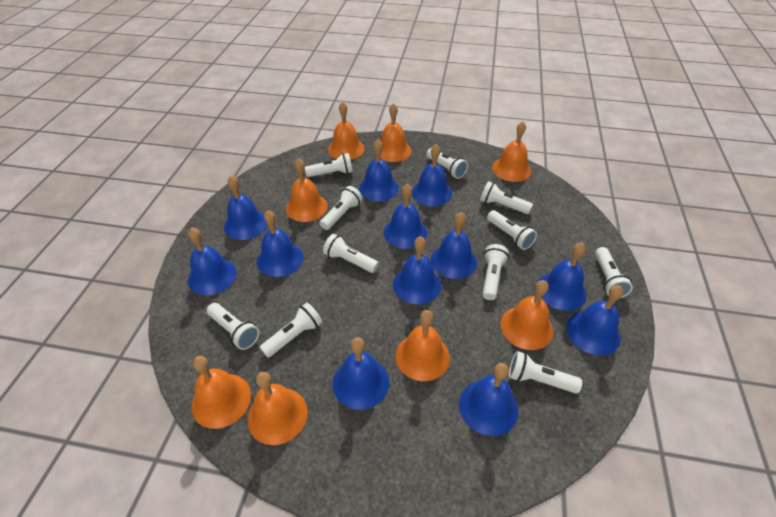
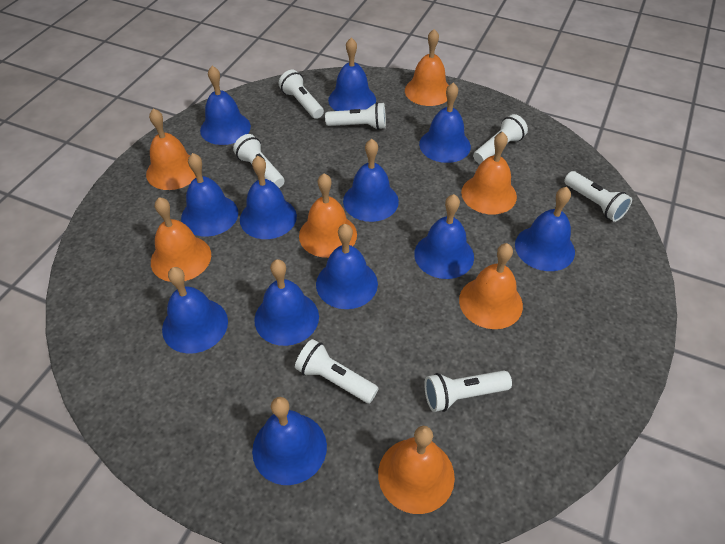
orange bell: [191,356,251,429] [248,372,308,445] [286,158,328,222] [328,102,365,160] [380,103,411,162] [396,310,450,381] [492,121,531,182] [500,280,553,350] = 8 -> [146,108,196,190] [151,197,211,282] [299,174,357,258] [378,426,455,514] [405,29,449,106] [459,243,523,329] [461,132,517,214] = 7
white flashlight: [207,303,260,350] [260,303,322,358] [305,153,353,177] [320,186,363,230] [323,234,379,273] [426,148,468,179] [480,181,533,214] [482,244,509,300] [487,210,537,250] [509,351,582,394] [595,247,633,298] = 11 -> [233,134,284,188] [279,70,324,119] [295,339,379,403] [325,102,386,130] [424,370,512,412] [473,114,528,164] [564,171,632,222] = 7

